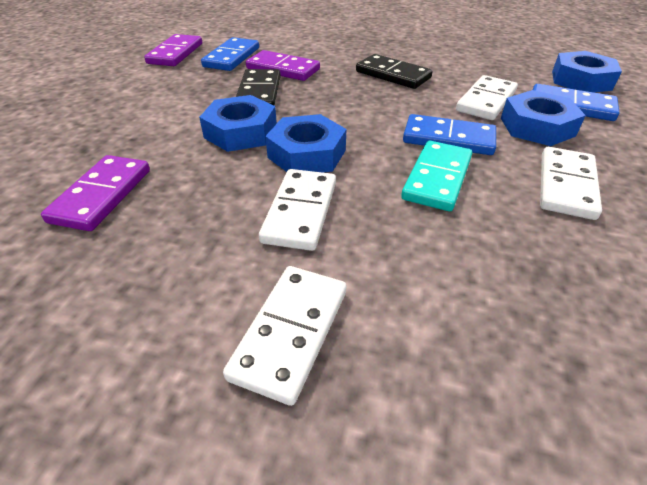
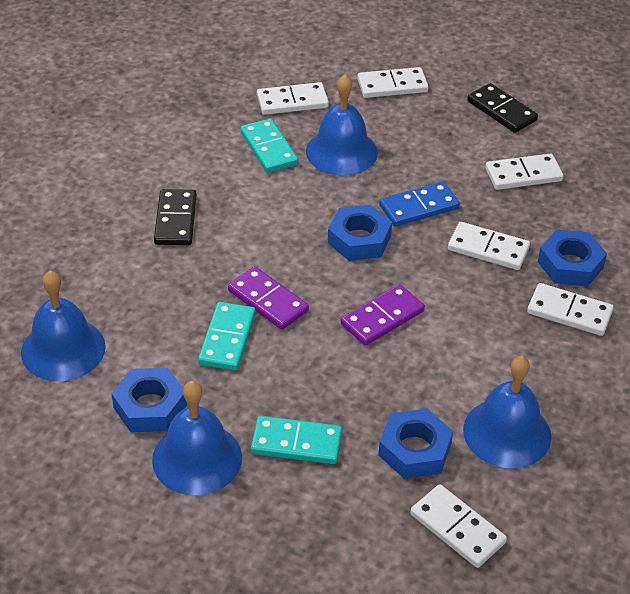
blue bell: none = 0 -> [21,271,106,381] [152,381,242,495] [306,74,378,175] [463,356,551,469] = 4
blue domino: [201,37,259,71] [403,114,496,155] [533,84,620,121] = 3 -> [379,181,460,227] = 1
purple domino: [41,155,150,231] [144,34,202,66] [246,50,320,81] = 3 -> [228,266,309,330] [341,284,425,346] = 2
turquoise domino: [401,141,472,211] = 1 -> [198,302,256,370] [240,118,298,173] [251,416,342,464] = 3
white domino: [223,266,347,406] [259,169,336,251] [456,75,518,120] [540,147,602,220] = 4 -> [257,82,329,115] [357,67,429,98] [410,484,507,568] [448,222,530,270] [485,153,563,190] [527,283,614,336] = 6

